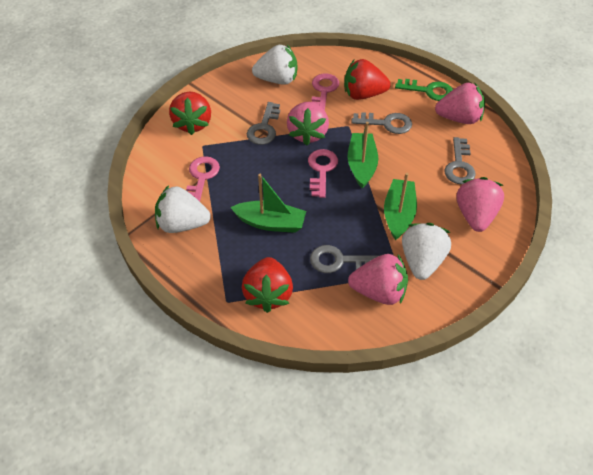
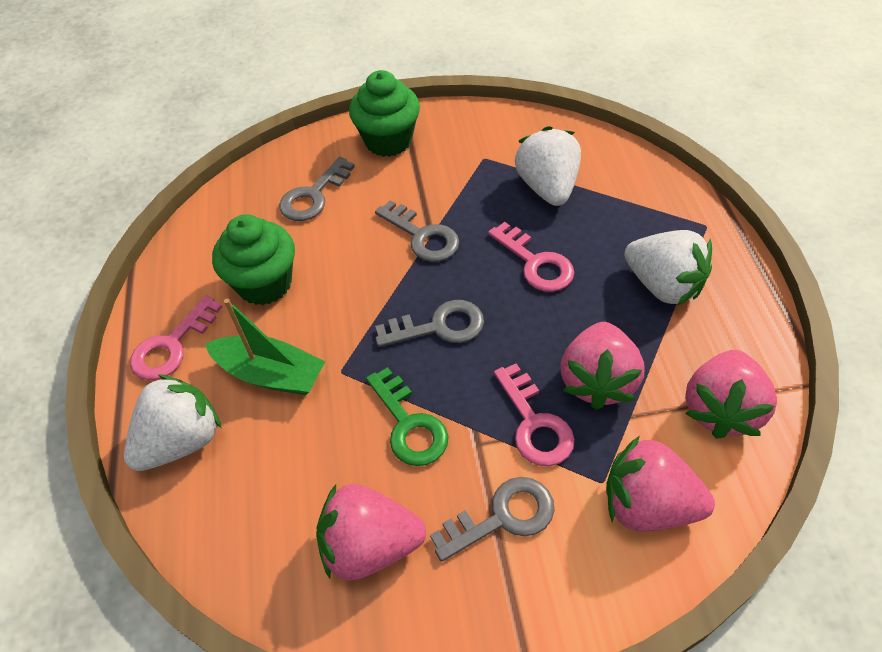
green boat: [230,174,306,233] [348,122,378,189] [384,173,417,240] = 3 -> [205,299,325,395] = 1
green cupcake: none = 0 -> [212,214,295,305] [349,70,420,157] = 2
red strawberry: [169,91,211,135] [242,257,293,313] [344,59,391,100] = 3 -> none = 0

